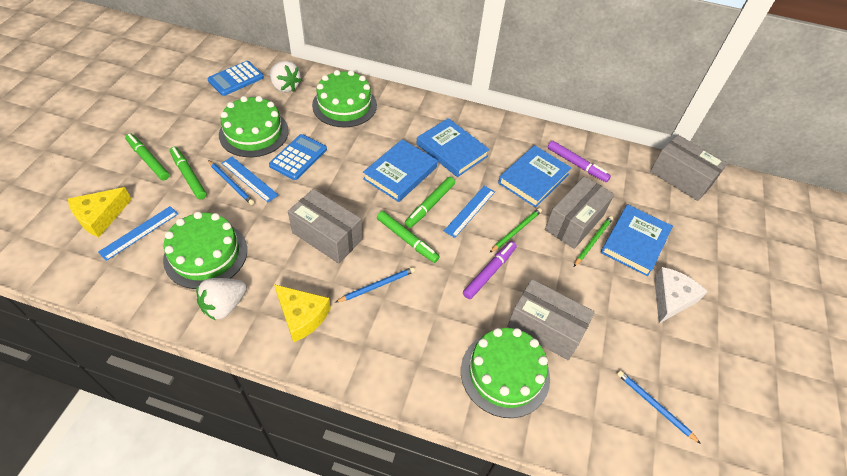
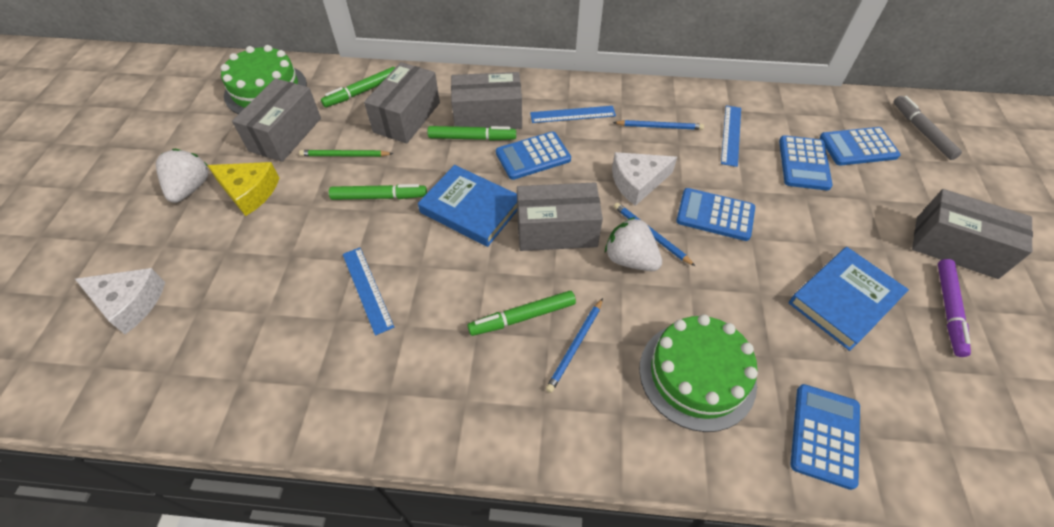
blue book: [363,139,437,202] [417,118,490,177] [498,145,571,208] [601,204,673,277] = 4 -> [418,165,517,247] [789,247,909,351] = 2
blue calculator: [207,61,264,96] [269,134,327,180] = 2 -> [496,131,571,180] [676,188,755,241] [779,136,833,191] [790,384,860,490] [820,127,901,166] = 5
green cake: [163,211,247,289] [219,96,289,157] [312,70,377,128] [461,328,550,418] = 4 -> [221,45,307,114] [639,314,758,432] = 2
green pencil: [490,208,542,252] [574,216,613,267] = 2 -> [299,150,393,157] = 1
grey box: [288,189,362,263] [507,279,595,360] [545,176,615,249] [650,135,728,201] = 4 -> [232,78,321,162] [364,62,440,144] [451,72,522,129] [517,182,603,251] [912,189,1033,279] = 5
grey marker: none = 0 -> [894,96,962,160] = 1
purple marker: [463,241,517,299] [548,141,611,182] = 2 -> [938,259,971,357] = 1
white cheese: [654,267,708,323] = 1 -> [75,268,165,334] [612,152,677,206] = 2
yellow cheese: [68,187,132,237] [274,284,331,342] = 2 -> [207,162,279,216] = 1

